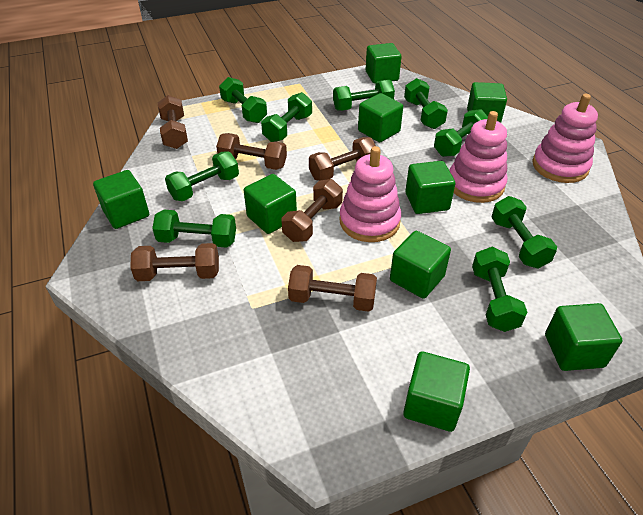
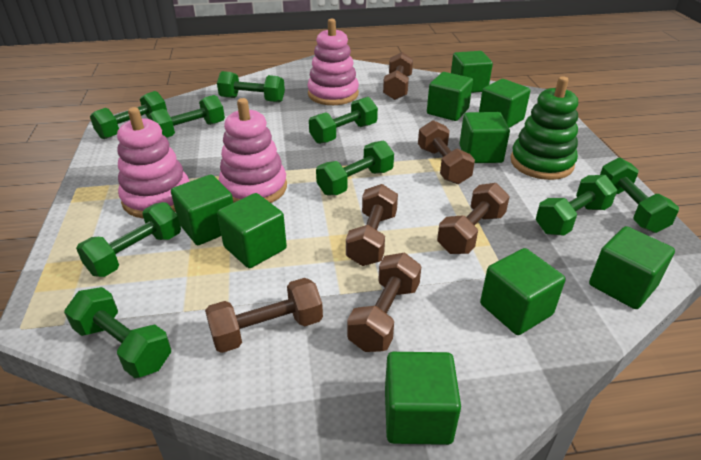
green stacking toy: none = 0 -> [510,76,578,180] = 1

